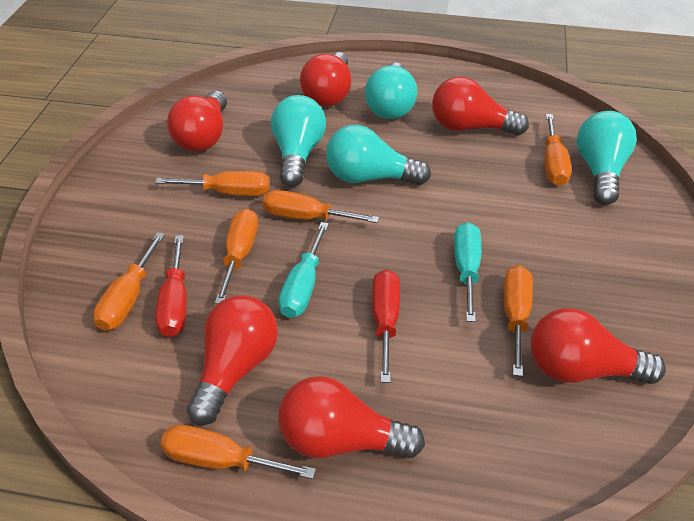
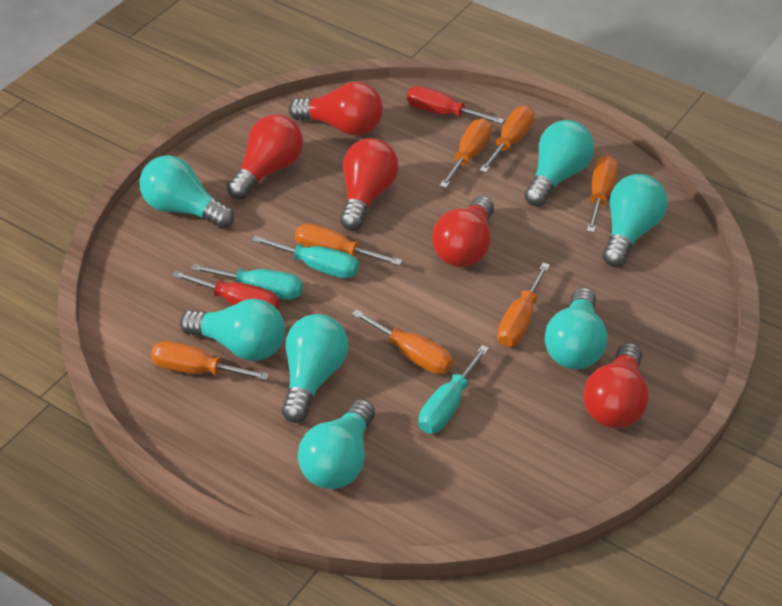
red light bulb: [167,91,227,152] [187,295,278,425] [278,376,425,458] [300,52,351,106] [432,77,529,135] [531,308,666,384] = 6 -> [227,114,303,200] [289,82,383,136] [340,138,399,231] [432,196,494,267] [583,343,649,428] = 5
turquoise light bulb: [271,95,326,187] [326,125,431,185] [365,62,417,119] [577,111,637,205] = 4 -> [139,155,234,229] [180,299,285,361] [282,314,348,423] [298,399,375,489] [524,120,594,206] [545,287,608,369] [603,174,667,267] = 7
turquoise screwdriver: [278,222,329,318] [454,222,481,322] = 2 -> [191,264,303,300] [252,236,359,279] [418,345,489,434] = 3

